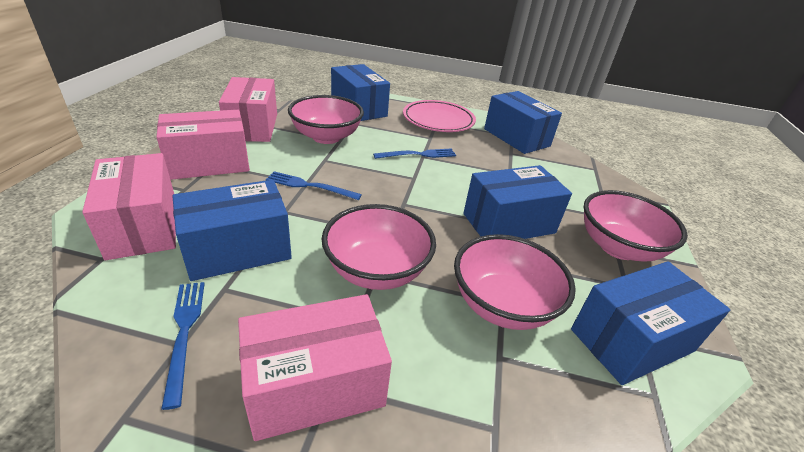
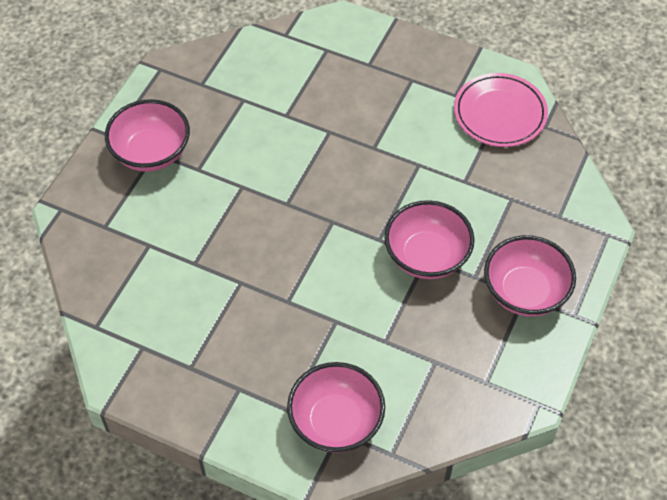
blue box: [172,180,292,281] [331,64,390,121] [463,165,572,239] [484,91,562,154] [571,261,730,385] = 5 -> none = 0
blue fork: [161,282,205,410] [266,171,362,200] [373,149,456,159] = 3 -> none = 0
pink box: [82,153,176,260] [156,110,250,180] [219,77,277,142] [238,294,392,441] = 4 -> none = 0

